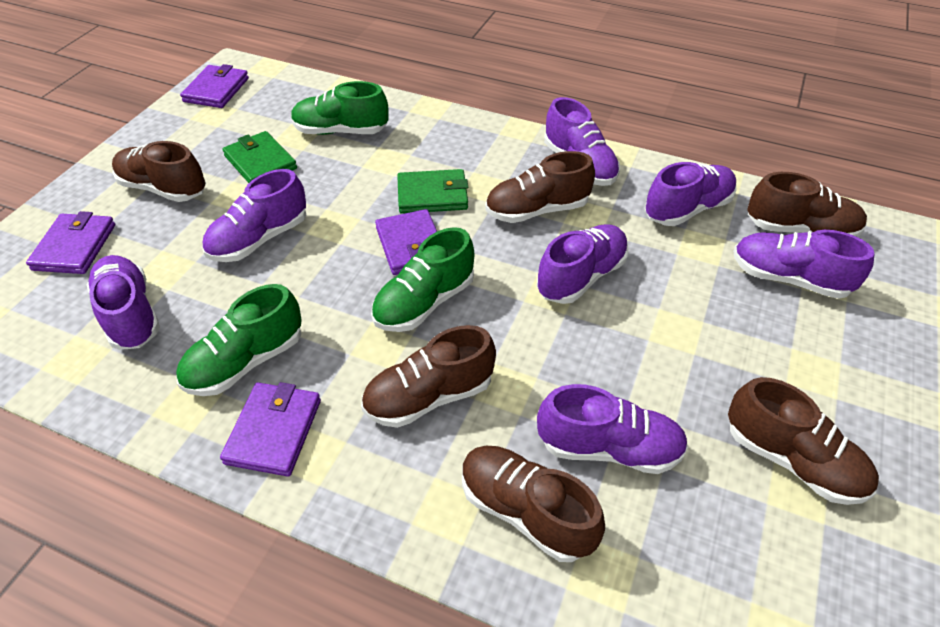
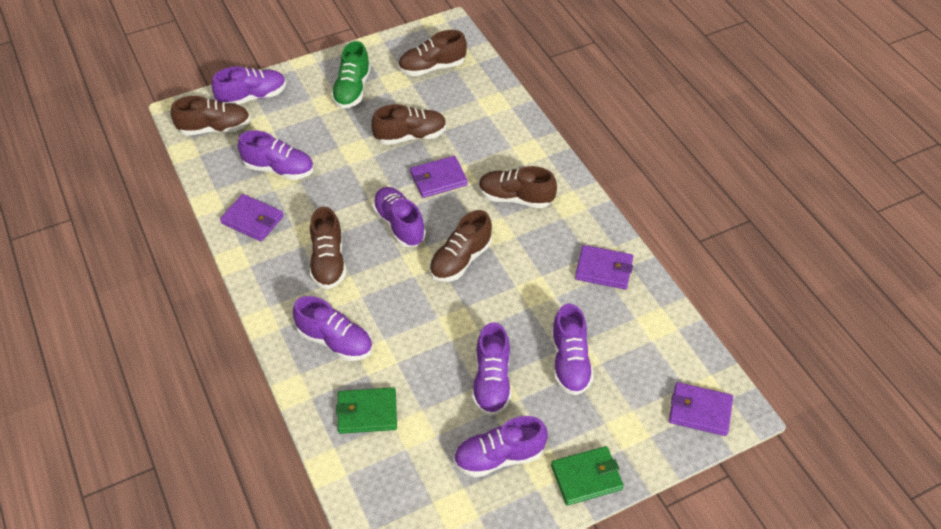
green shoe: [176,284,302,396] [291,81,389,135] [371,227,474,332] = 3 -> [331,41,371,108] = 1

